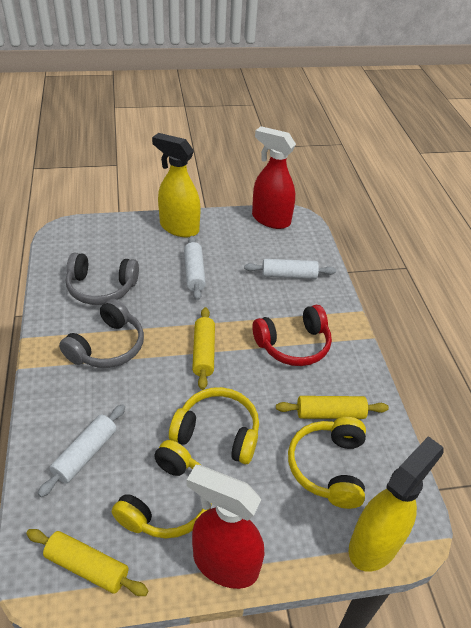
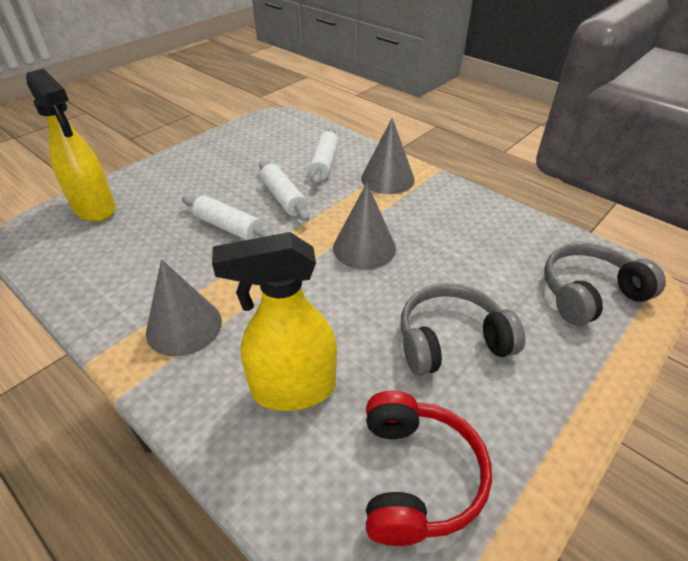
grey cone: none = 0 -> [146,259,222,356] [333,183,396,270] [361,118,415,194] = 3
red spray bottle: [187,465,264,589] [252,126,296,229] = 2 -> none = 0
yellow headphones: [112,440,212,539] [169,387,259,464] [288,417,366,509] = 3 -> none = 0
yellow rolling pin: [26,529,148,596] [192,307,215,390] [276,396,389,419] = 3 -> none = 0

